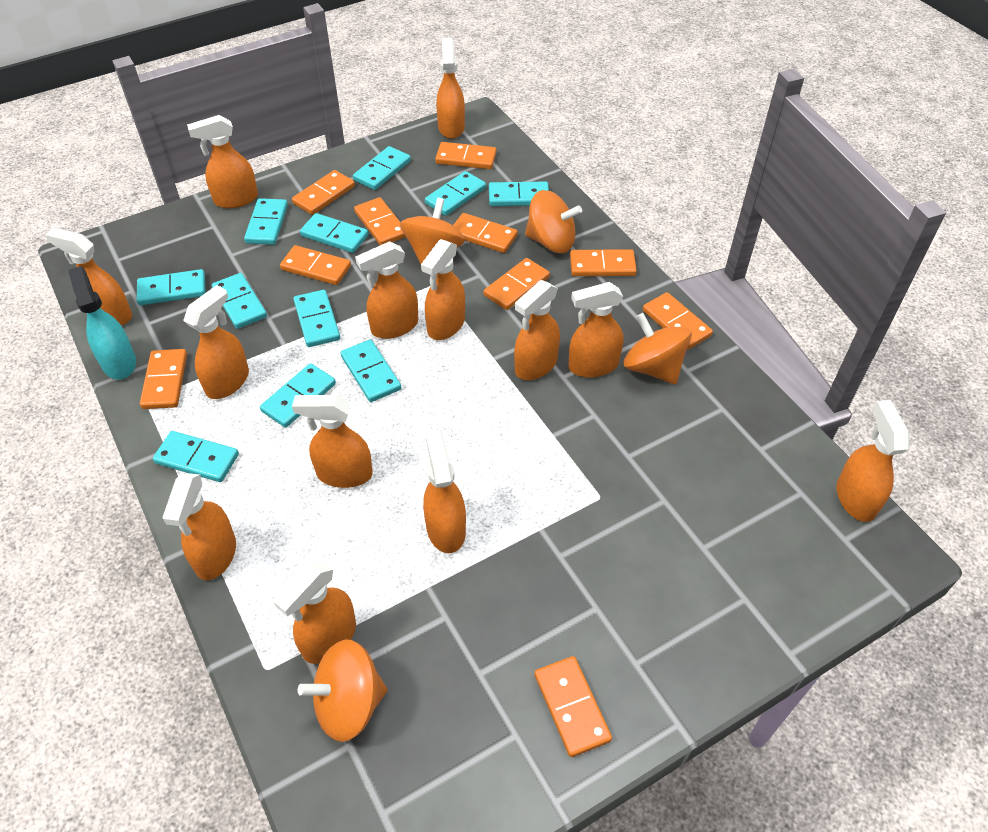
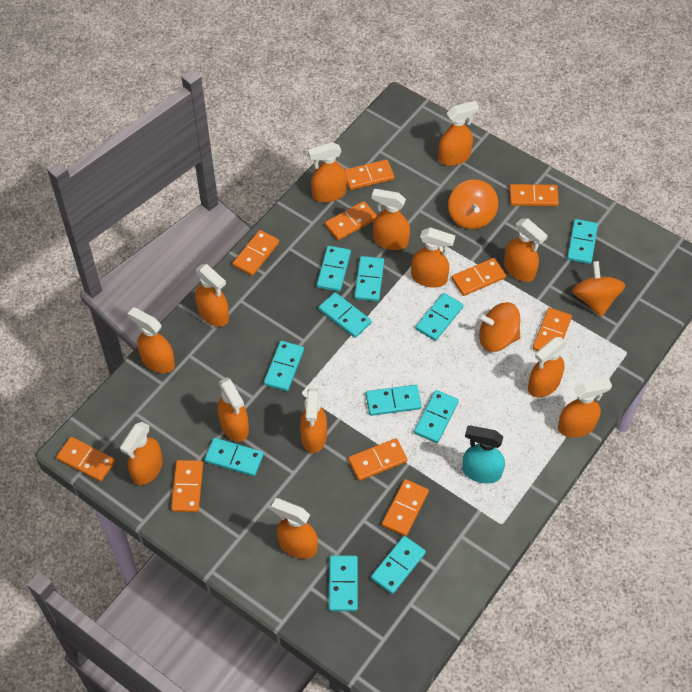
orange spinning top: [298,639,387,742] [400,198,465,264] [525,190,582,253] [623,313,692,384] = 4 -> [448,179,499,229] [478,302,520,352] [572,261,625,317] = 3

